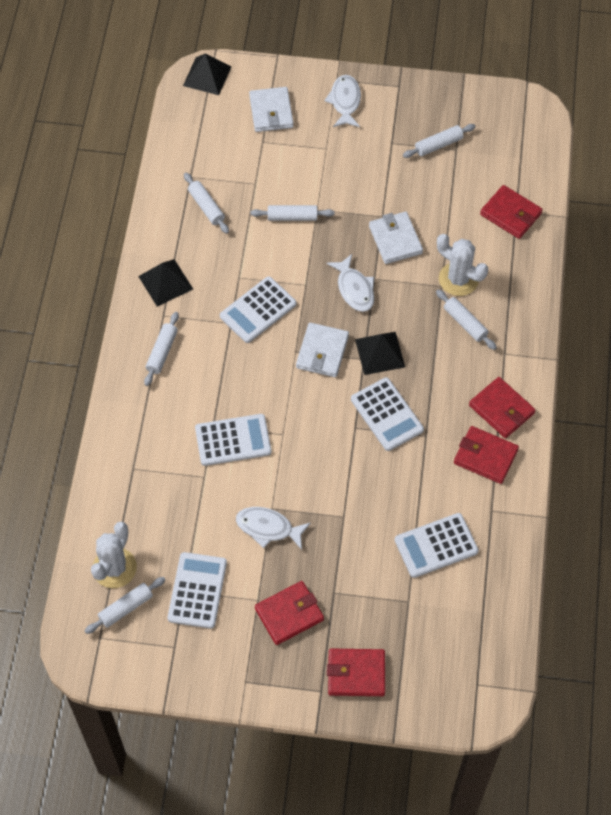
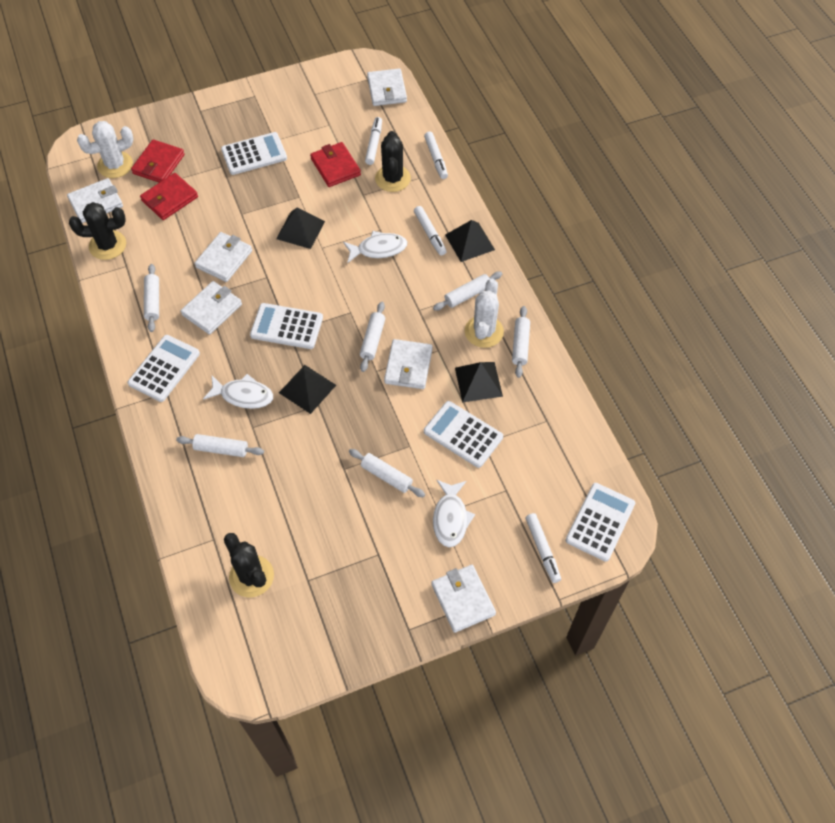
black cactus: none = 0 -> [69,202,126,260] [224,533,274,597] [375,131,411,192] = 3
black pyramid: [138,259,193,307] [183,54,232,95] [355,332,405,375] = 3 -> [276,208,325,249] [279,365,336,414] [445,220,495,262] [455,362,503,402] = 4
red wallet: [255,581,324,645] [327,649,385,696] [454,426,519,484] [469,377,535,438] [480,185,543,239] = 5 -> [131,140,185,182] [140,173,198,220] [310,142,361,187] = 3
white marker: none = 0 -> [365,117,382,165] [414,206,447,256] [424,132,448,179] [525,513,561,583] = 4
white wallet: [249,87,294,132] [296,323,349,377] [369,212,423,264] = 3 -> [67,178,123,223] [181,281,242,335] [195,232,252,282] [367,68,407,106] [384,339,433,389] [431,565,496,633] = 6

